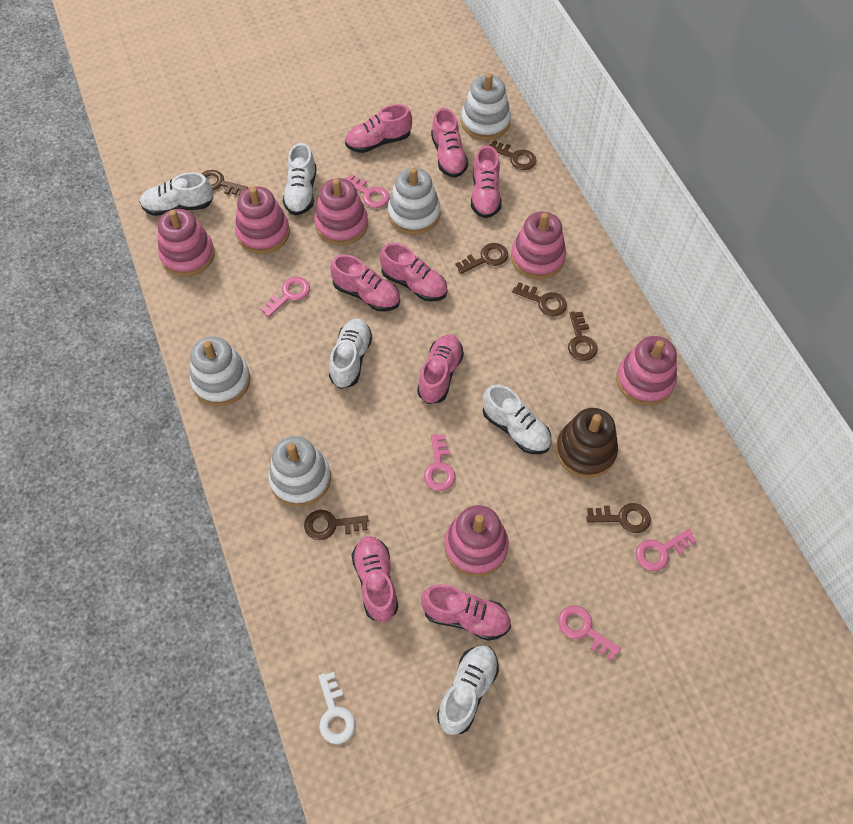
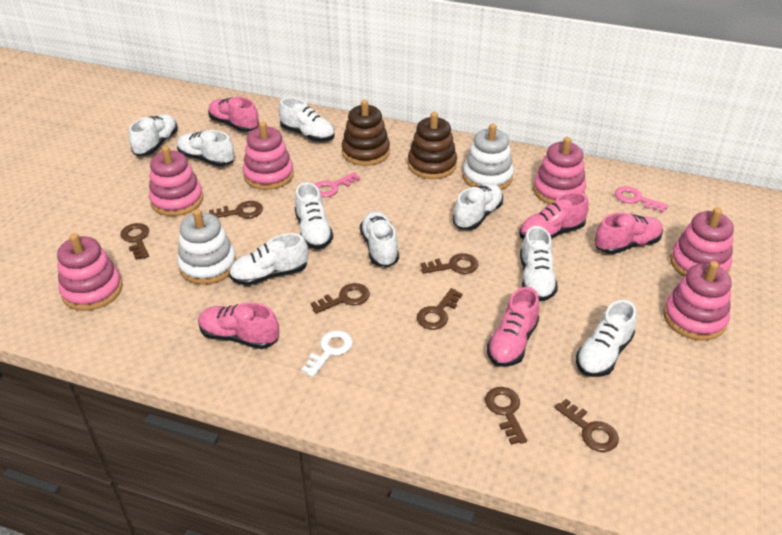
brown stacking toy: [556,408,618,478] = 1 -> [342,100,390,166] [408,112,457,179] = 2
pink key: [260,277,310,317] [345,174,390,208] [424,434,456,491] [558,605,621,661] [636,529,697,571] = 5 -> [314,172,360,197] [615,186,668,213] = 2
pink shoe: [330,254,400,311] [345,104,412,153] [352,536,398,622] [380,243,448,302] [417,334,464,404] [421,584,511,641] [431,108,468,178] [471,145,502,218] = 8 -> [198,302,279,349] [208,97,259,132] [487,287,539,367] [519,192,589,239] [595,212,663,254] = 5
white shoe: [140,172,213,216] [283,143,317,216] [329,319,372,389] [437,645,499,735] [483,384,551,454] = 5 -> [129,114,178,156] [177,130,235,167] [229,233,308,286] [279,97,335,142] [295,182,333,249] [360,211,399,267] [453,183,503,230] [520,226,558,301] [576,300,637,377] = 9
white stacking toy: [190,336,250,406] [268,436,331,507] [388,167,441,235] [461,73,511,140] = 4 -> [177,209,237,285] [463,124,514,190] = 2

